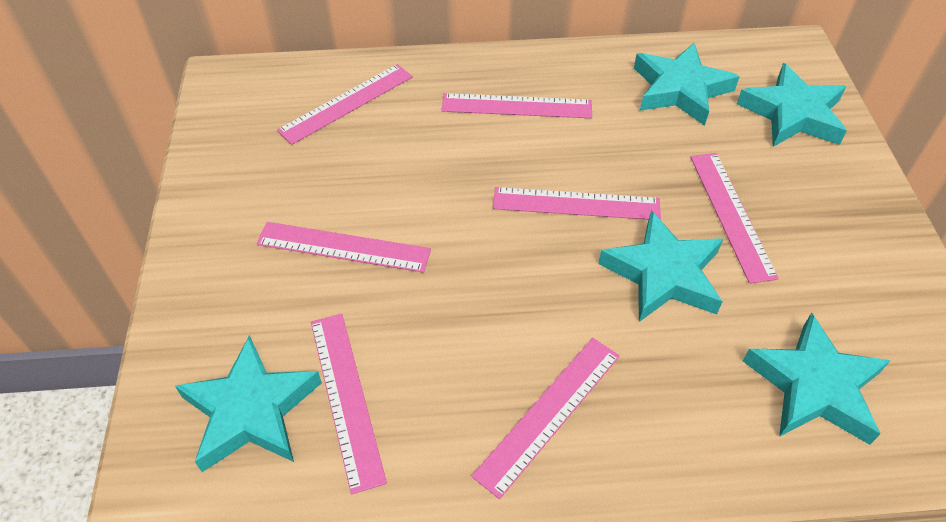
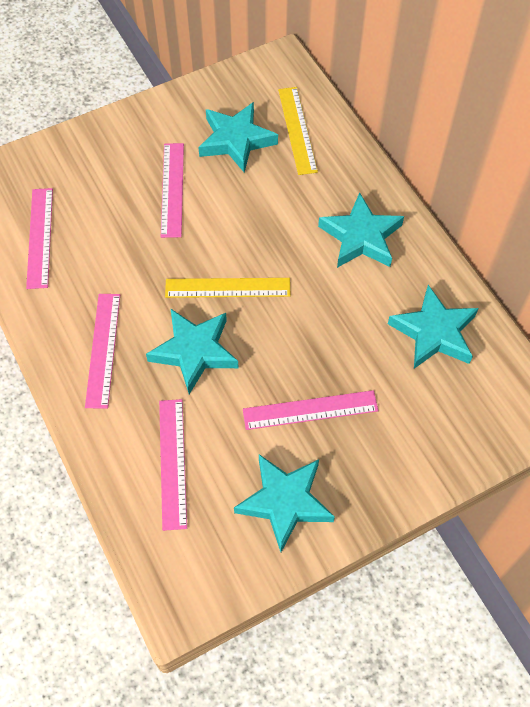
pink ruler: [256,222,431,273] [277,64,413,145] [311,314,387,494] [441,93,592,118] [471,338,620,499] [493,187,661,220] [690,153,779,284] = 7 -> [26,188,53,289] [85,294,120,409] [159,399,187,531] [161,143,184,238] [243,390,379,430] = 5
yellow ruler: none = 0 -> [165,278,291,298] [278,87,318,175] = 2

